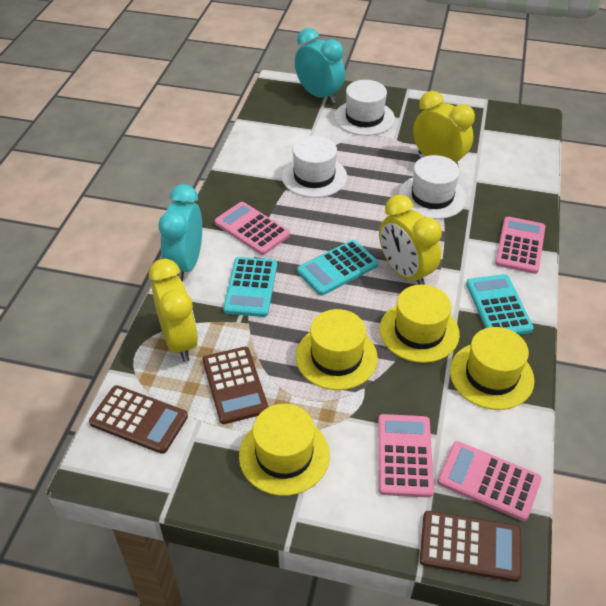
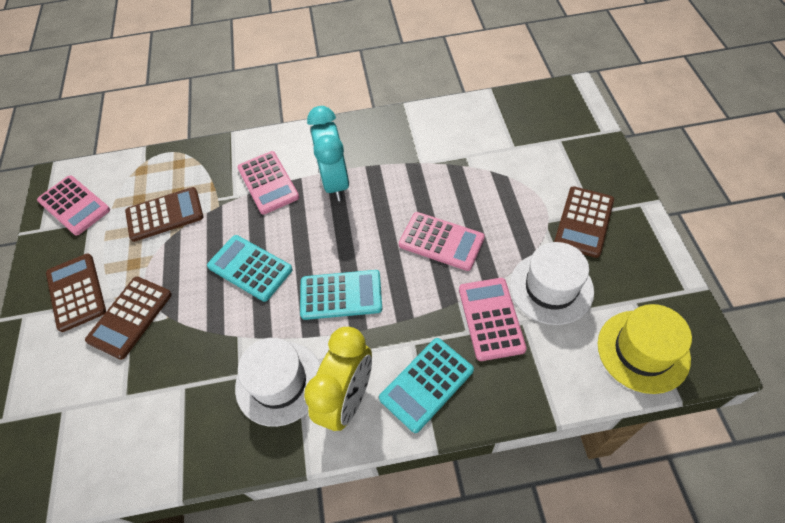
brown calculator: [89,385,188,454] [203,347,268,424] [420,511,522,582] = 3 -> [46,253,106,332] [85,277,172,360] [125,187,203,242] [554,186,614,258] = 4
turquoise clock: [158,184,202,281] [295,28,345,103] = 2 -> [307,106,349,201] = 1
white hat: [282,136,347,198] [334,80,395,136] [399,155,467,219] = 3 -> [235,338,320,427] [510,242,594,325] = 2
yellow clock: [149,259,198,362] [379,195,442,285] [413,91,475,167] = 3 -> [304,327,372,431] = 1
yellow hat: [239,404,330,496] [296,309,378,390] [380,285,460,363] [450,327,535,410] = 4 -> [598,304,692,394] = 1

